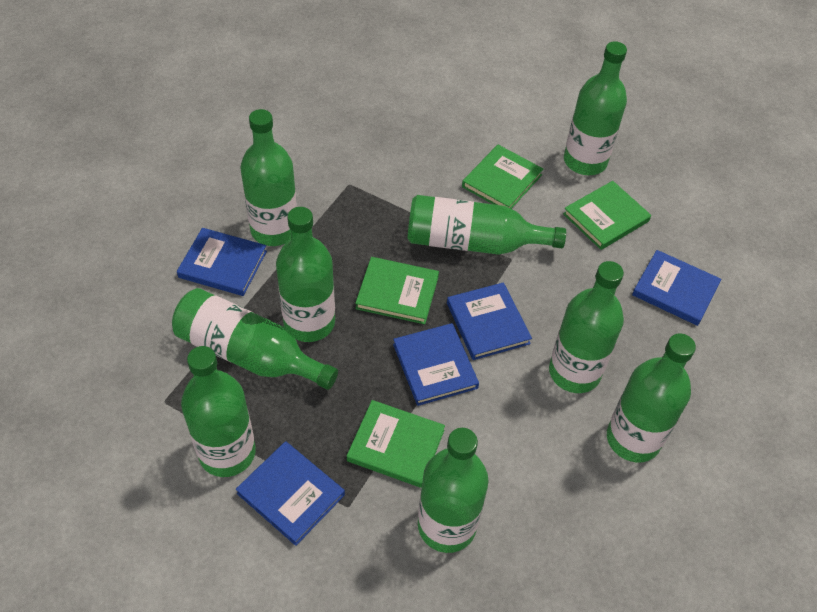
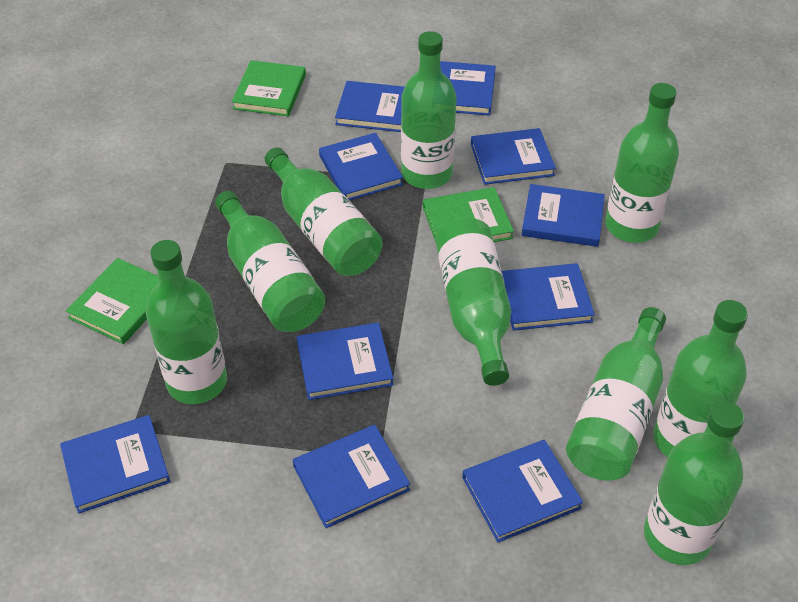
blue book: [177,228,267,296] [236,441,345,546] [393,323,479,406] [447,282,532,360] [632,250,721,326] = 5 -> [60,415,170,513] [293,425,410,528] [297,322,394,400] [319,133,403,200] [335,81,405,132] [440,61,496,116] [462,440,583,543] [471,128,556,185] [502,263,595,331] [522,184,605,247] = 10
green book: [347,400,445,488] [355,257,439,324] [462,145,543,209] [563,181,651,250] = 4 -> [66,258,159,344] [232,60,306,116] [423,187,514,242] = 3

